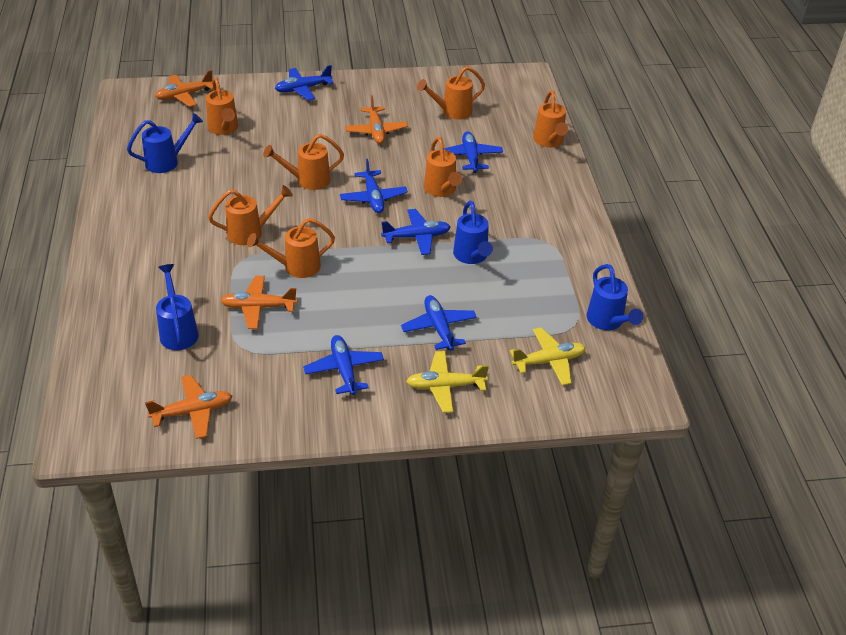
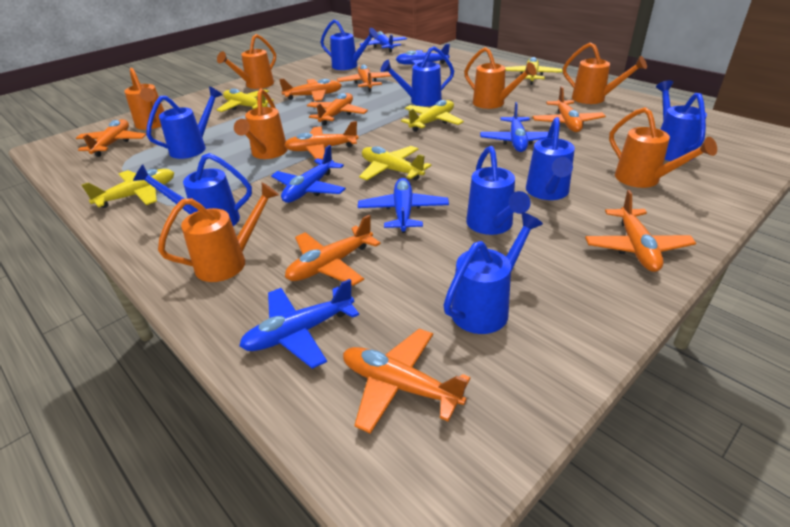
blue watering can: [127,113,203,173] [156,264,199,350] [453,201,493,264] [587,264,643,330] = 4 -> [133,153,252,226] [146,86,222,159] [321,20,378,70] [381,47,454,106] [443,212,543,334] [466,146,531,235] [526,117,575,200] [656,80,707,161] = 8
orange plane: [145,375,232,439] [155,70,213,107] [220,276,297,329] [345,95,408,144] = 4 -> [76,119,146,157] [279,79,342,101] [284,121,359,160] [285,215,381,286] [307,93,368,125] [337,64,392,92] [343,329,470,434] [533,86,606,132] [585,190,696,272] = 9
yellow plane: [406,351,489,413] [510,327,586,385] = 2 -> [82,169,174,208] [217,89,274,112] [359,146,431,181] [401,100,464,132] [505,57,563,85] = 5

